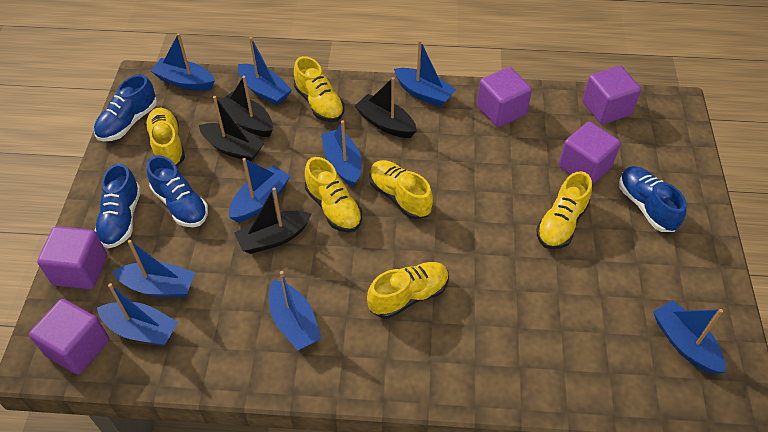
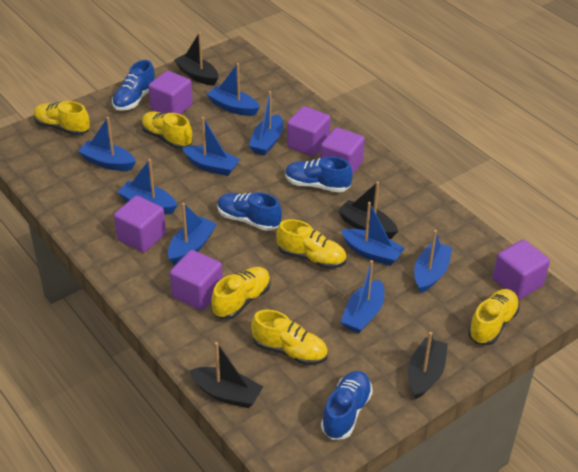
purple cube: [29,299,109,374] [37,226,107,289] [477,67,532,127] [559,122,621,185] [583,66,641,124] = 5 -> [114,195,166,253] [148,71,193,114] [170,250,223,311] [287,106,331,156] [320,127,365,175] [493,240,550,300] = 6

